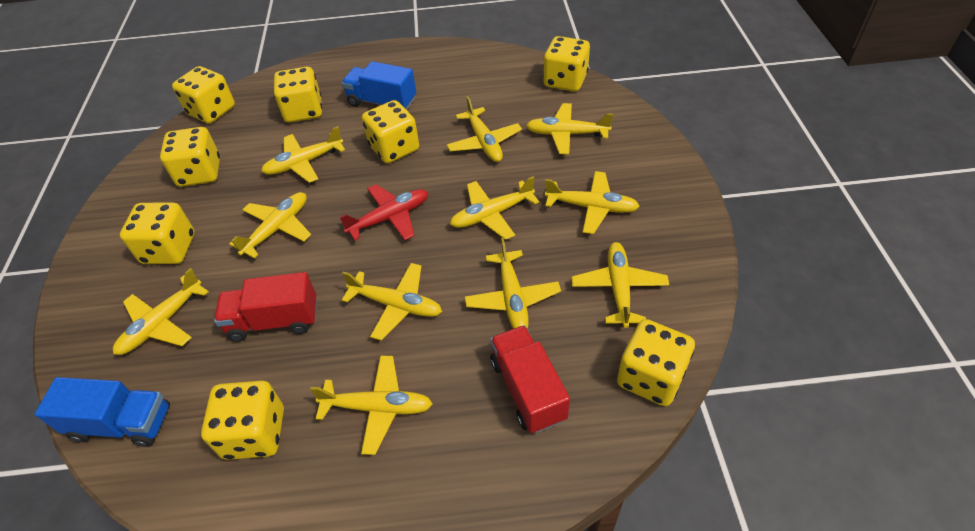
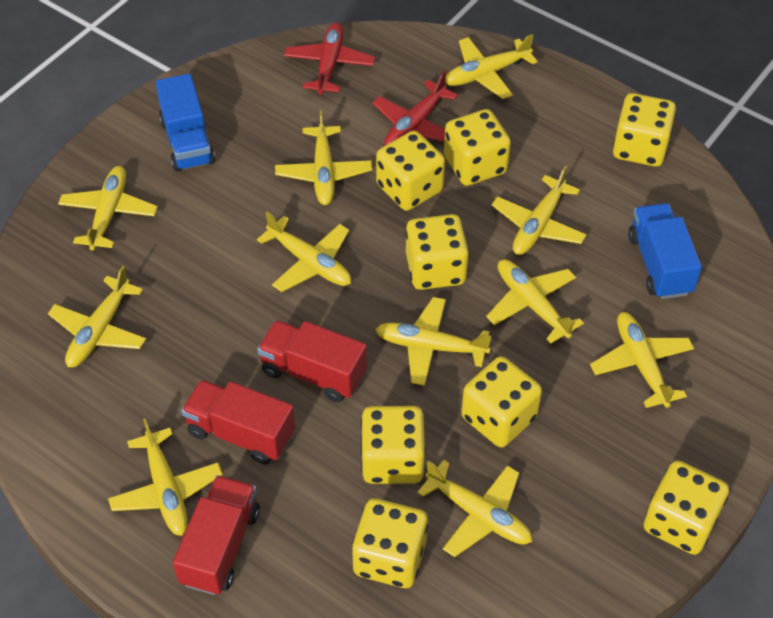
red plane: [340,184,428,240] = 1 -> [284,23,375,95] [373,71,458,145] = 2
red truck: [214,272,317,342] [490,325,570,433] = 2 -> [173,475,260,595] [181,380,295,465] [257,320,367,402] = 3

